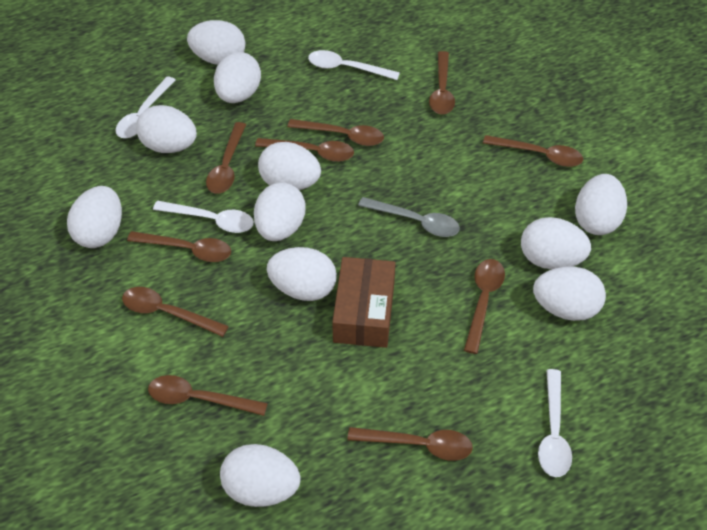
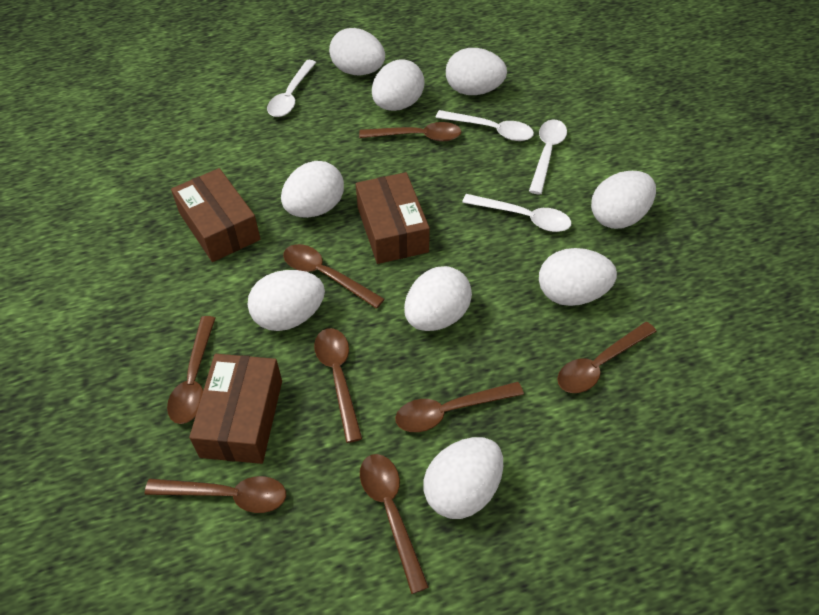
brown box: [332,257,396,348] = 1 -> [171,168,261,262] [189,354,282,464] [356,172,430,264] = 3
brown spoon: [122,287,229,337] [127,231,231,262] [148,375,268,416] [206,122,246,194] [255,138,354,162] [287,119,384,146] [347,427,473,461] [429,51,455,114] [464,259,505,354] [483,135,583,167] = 10 -> [145,476,286,513] [167,316,215,424] [283,244,384,309] [314,328,362,443] [359,122,462,142] [360,454,429,594] [395,382,524,432] [557,322,657,393] = 8
grey spoon: [358,197,460,237] = 1 -> none = 0
white egg: [67,186,122,248] [136,105,197,153] [187,20,245,65] [214,52,261,103] [220,444,301,507] [254,182,306,241] [258,142,321,190] [267,247,337,301] [521,217,591,270] [533,267,606,321] [575,174,627,235] = 11 -> [248,270,325,331] [281,161,344,218] [329,28,385,75] [372,59,425,111] [404,266,472,331] [423,437,503,519] [446,48,507,95] [539,248,617,306] [591,171,656,229] = 9

